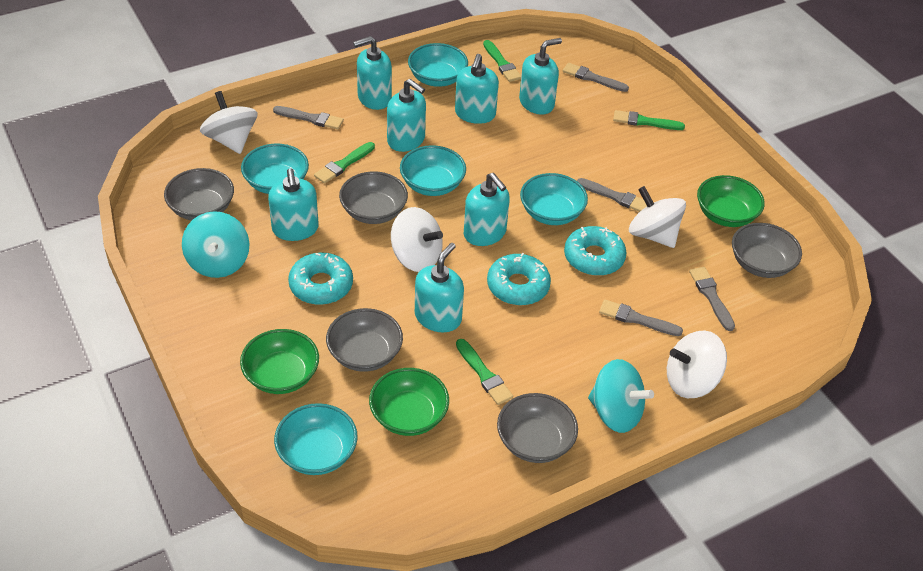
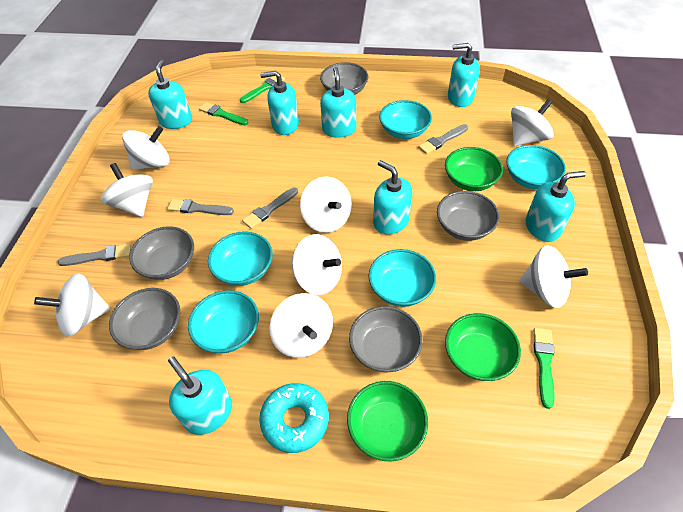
green brush: [314,142,375,184] [456,339,513,405] [483,40,521,82] [613,110,685,130] = 4 -> [199,102,248,125] [240,76,285,103] [533,328,555,409] = 3
grey brush: [273,106,344,130] [563,63,629,92] [577,178,647,212] [599,300,683,336] [689,267,735,331] = 5 -> [57,244,131,266] [167,199,234,215] [242,187,298,229] [418,124,468,154] = 4
turquoise donut: [288,253,353,305] [487,253,551,305] [564,226,626,276] = 3 -> [259,383,329,453] = 1
turquoise spinning top: [182,211,249,278] [588,359,654,433] = 2 -> none = 0
white spinning top: [200,91,257,154] [391,207,443,272] [629,186,686,248] [667,330,727,398] = 4 -> [34,273,111,337] [101,163,153,217] [122,126,170,170] [269,293,333,358] [292,234,342,295] [300,176,352,233] [511,99,554,146] [519,245,588,308] = 8

